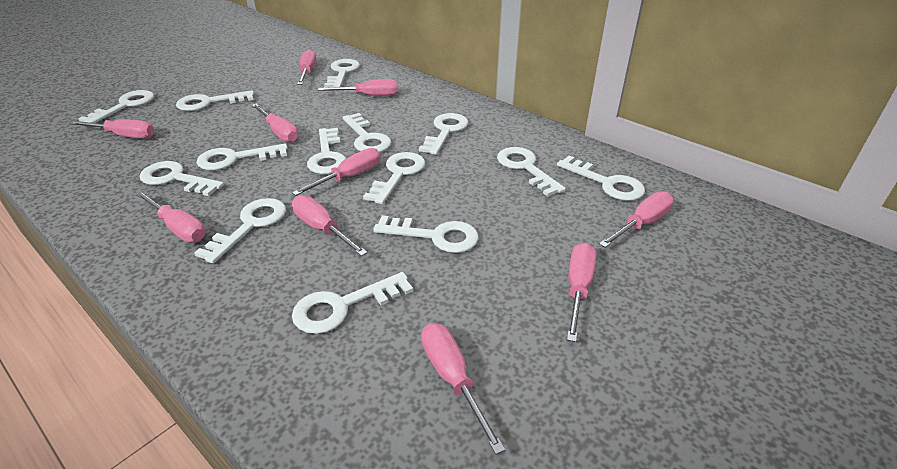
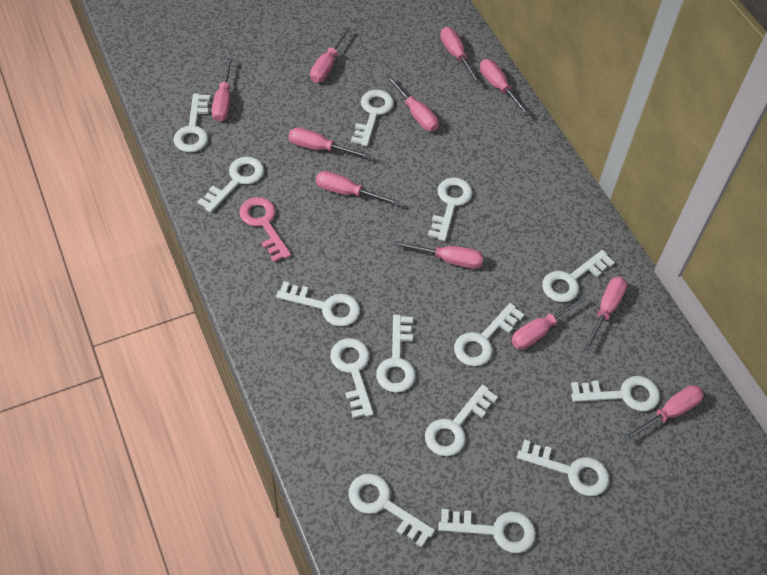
pink key: none = 0 -> [239,197,291,262] = 1
pink screwdriver: [69,119,154,139] [135,191,205,242] [251,104,298,142] [292,148,381,196] [292,195,368,256] [297,49,317,85] [318,79,398,96] [421,323,505,455] [567,243,597,342] [599,191,674,248] = 10 -> [212,58,233,122] [289,127,371,159] [310,27,351,83] [316,171,400,205] [386,75,439,131] [393,241,484,269] [440,27,481,84] [480,59,530,116] [511,295,587,349] [584,276,627,351] [623,385,704,442] = 11

